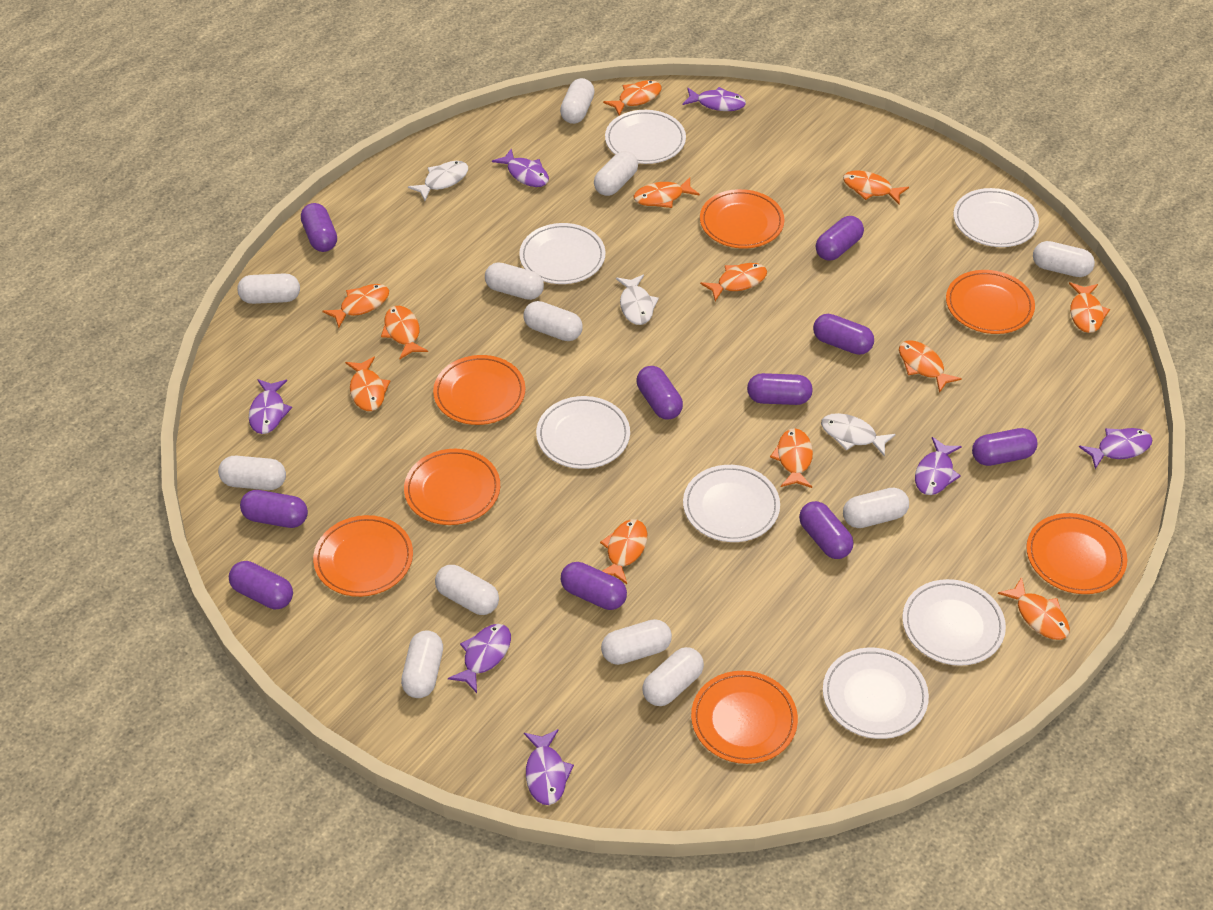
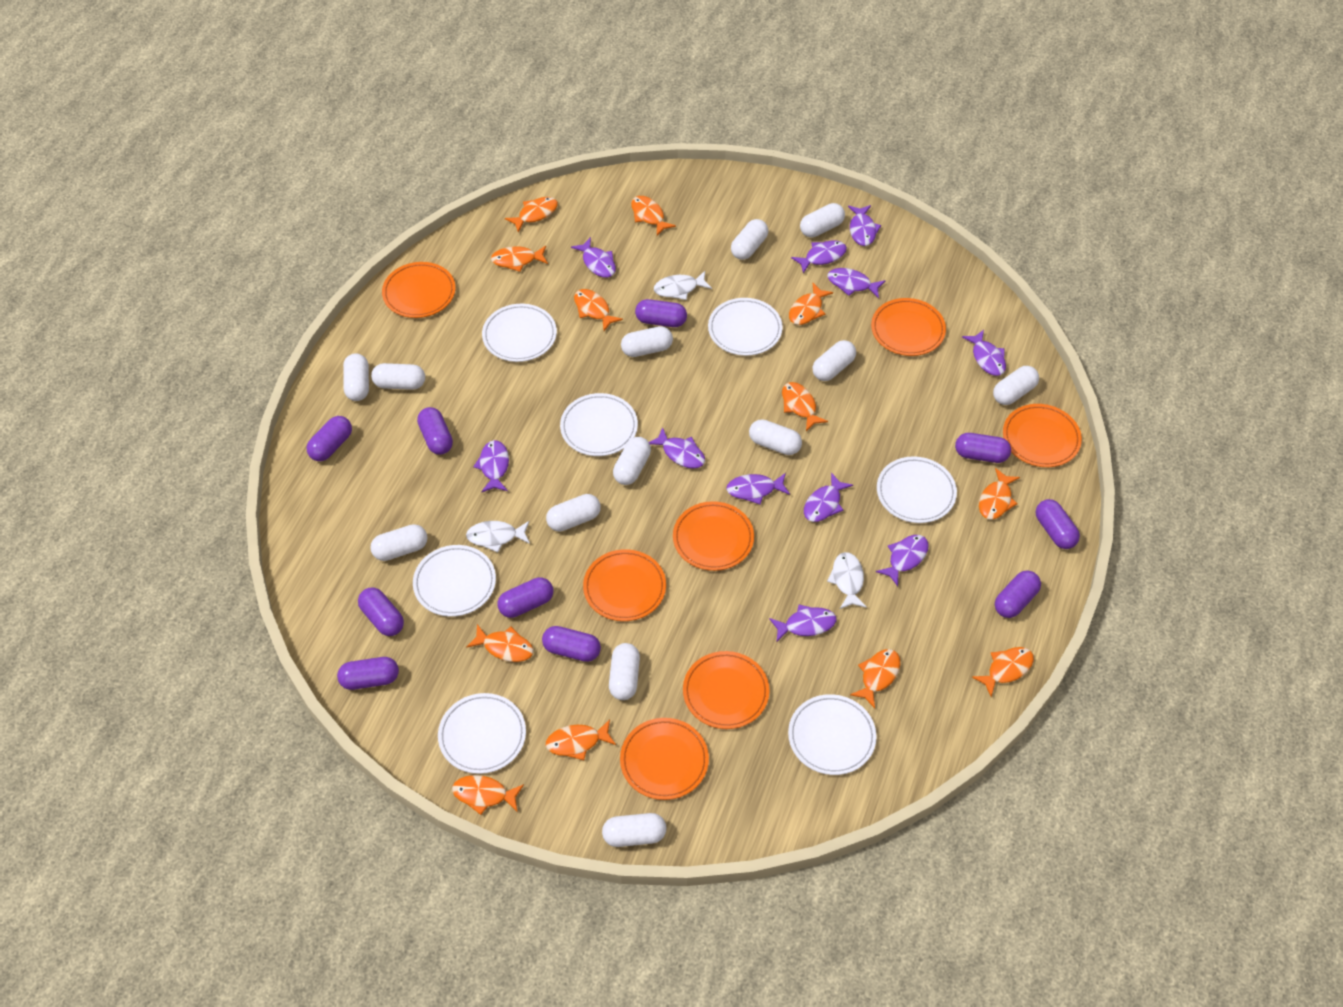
purple fish: [249,379,292,434] [448,624,511,693] [492,149,549,187] [524,729,574,805] [683,87,746,111] [915,437,962,495] [1079,428,1153,469] = 7 -> [473,440,509,492] [571,237,616,278] [649,427,705,469] [726,473,790,504] [769,605,836,642] [791,240,847,273] [804,473,853,522] [828,268,886,298] [848,205,881,246] [876,535,929,586] [962,330,1006,376] = 11
white capsule: [218,456,286,490] [237,273,300,304] [401,631,443,698] [435,565,499,615] [485,262,544,300] [523,301,583,341] [560,78,595,124] [594,151,638,196] [601,619,672,665] [642,647,704,706] [843,488,909,528] [1033,241,1095,277] = 12 -> [343,353,369,401] [370,524,428,561] [371,363,425,390] [546,494,601,531] [602,813,666,847] [609,643,640,700] [613,437,651,485] [621,326,673,357] [731,219,768,260] [749,419,802,455] [800,203,845,237] [812,340,856,381] [993,366,1039,405] = 13

